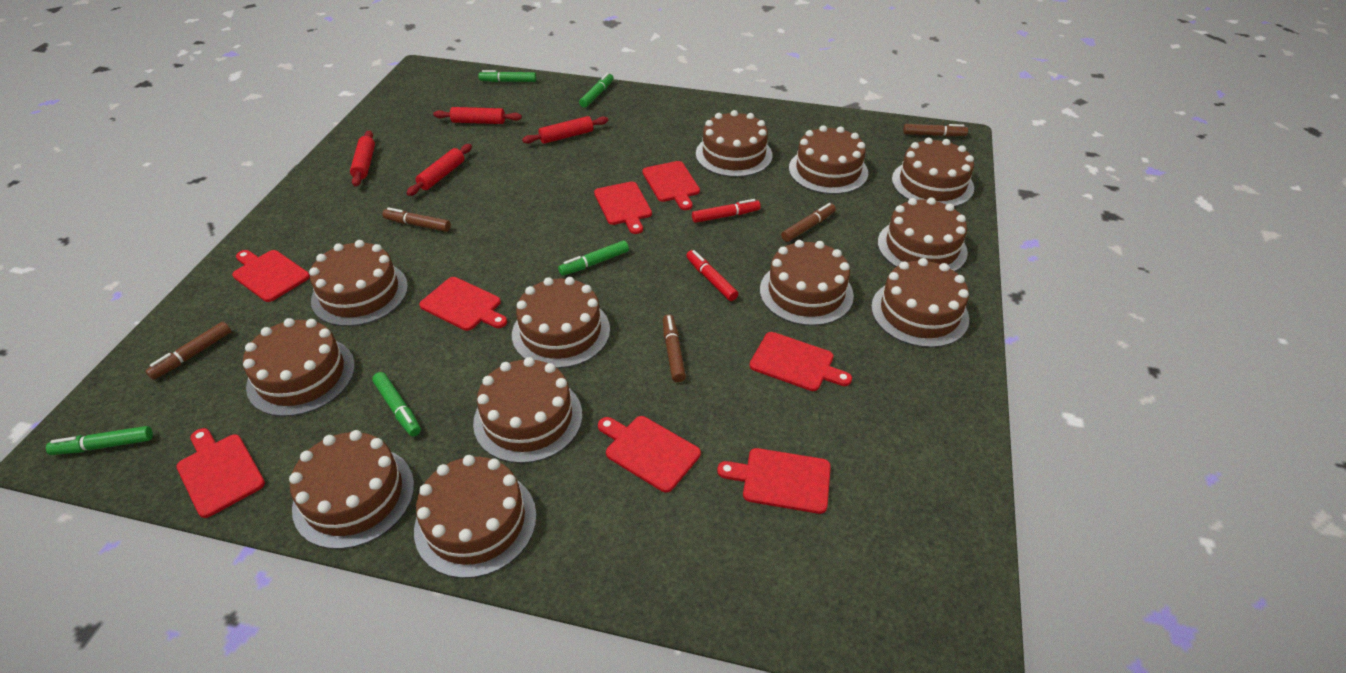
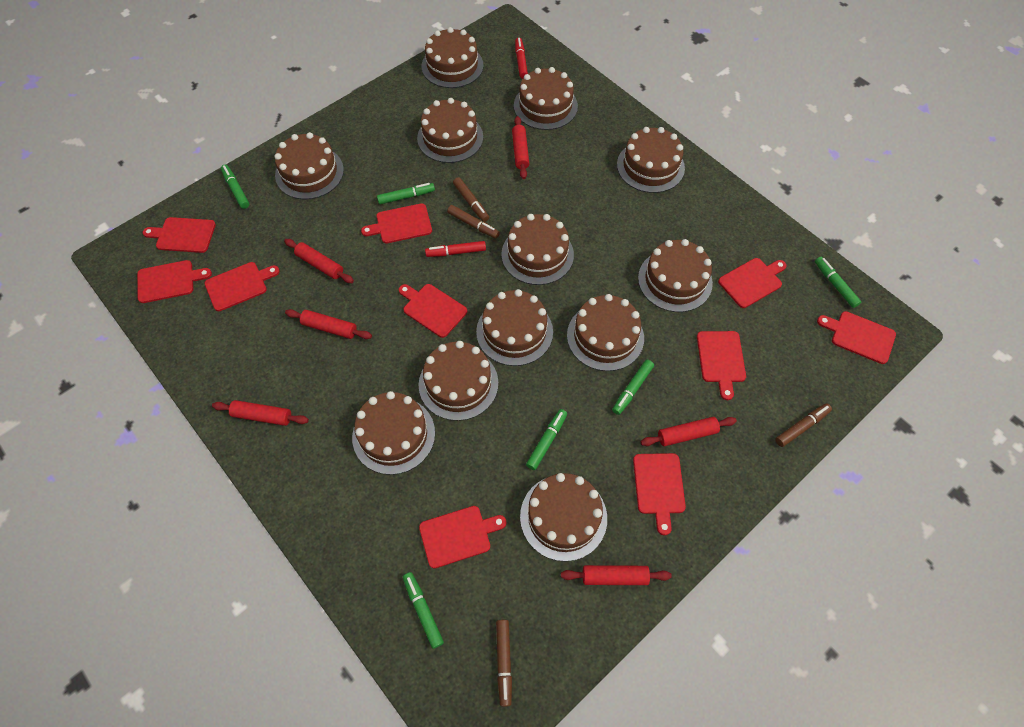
brown marker: [146,322,231,380] [383,207,451,232] [663,315,686,382] [781,203,836,242] [903,124,968,137] = 5 -> [447,205,500,239] [453,177,489,222] [496,620,512,707] [775,403,832,447] = 4
green marker: [46,426,153,455] [372,372,421,437] [478,70,536,82] [558,241,629,276] [579,73,614,108] = 5 -> [221,165,249,209] [377,183,435,204] [403,572,444,649] [526,409,567,470] [612,360,654,415] [815,257,861,308] = 6
red cutting board: [176,428,265,518] [232,250,310,302] [419,277,507,331] [594,182,652,234] [598,416,701,492] [642,161,700,210] [717,448,831,514] [749,332,852,391] = 8 -> [137,260,212,303] [143,217,216,253] [205,262,280,311] [361,203,432,243] [399,284,467,338] [419,506,506,568] [633,453,686,535] [697,331,746,400] [718,258,787,308] [817,311,896,364] = 10
red rolling pin: [350,130,375,187] [407,144,472,196] [433,107,522,124] [522,116,608,144] = 4 -> [212,400,309,426] [284,239,354,283] [285,309,372,339] [512,116,529,179] [561,565,672,585] [641,417,737,446] = 6

